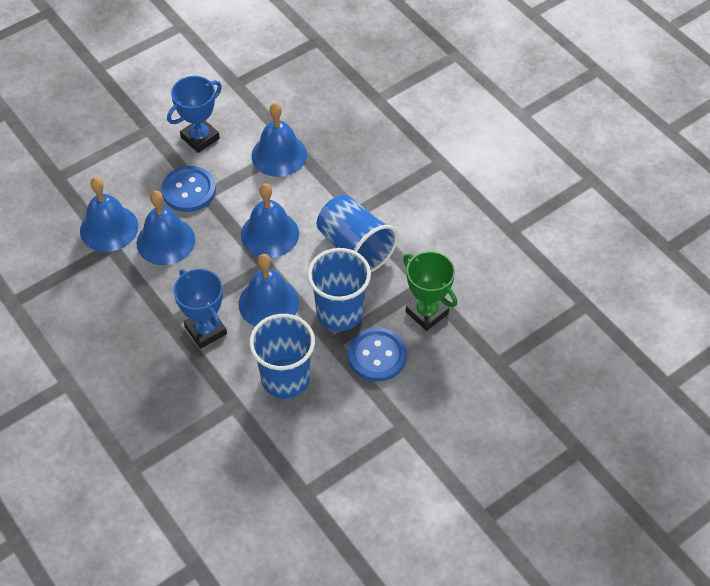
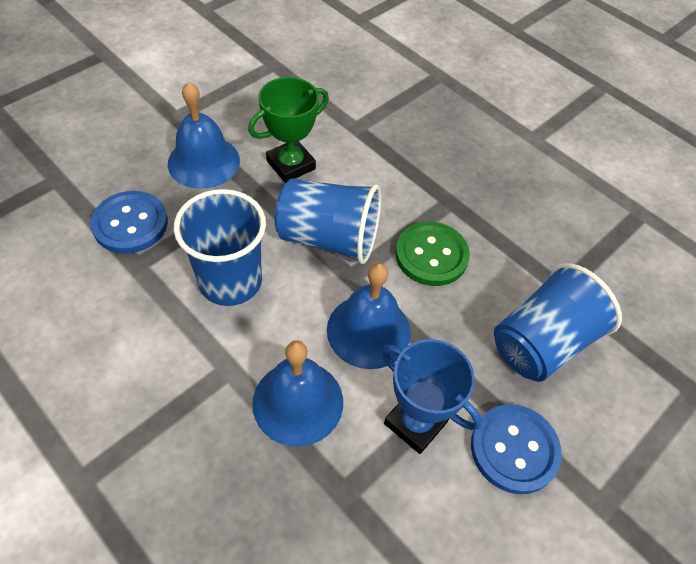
blue bell: [80,177,138,252] [137,191,195,265] [239,254,299,326] [241,183,299,258] [251,103,307,177] = 5 -> [168,82,240,189] [252,341,343,447] [327,263,411,369] = 3
blue trophy: [167,76,222,153] [173,269,227,349] = 2 -> [381,339,482,454] = 1
green button: none = 0 -> [395,222,470,286] = 1

